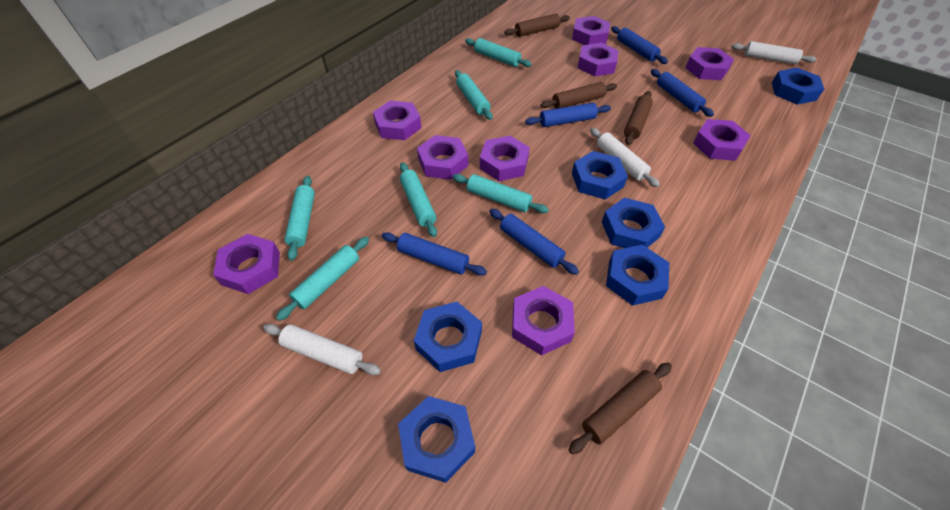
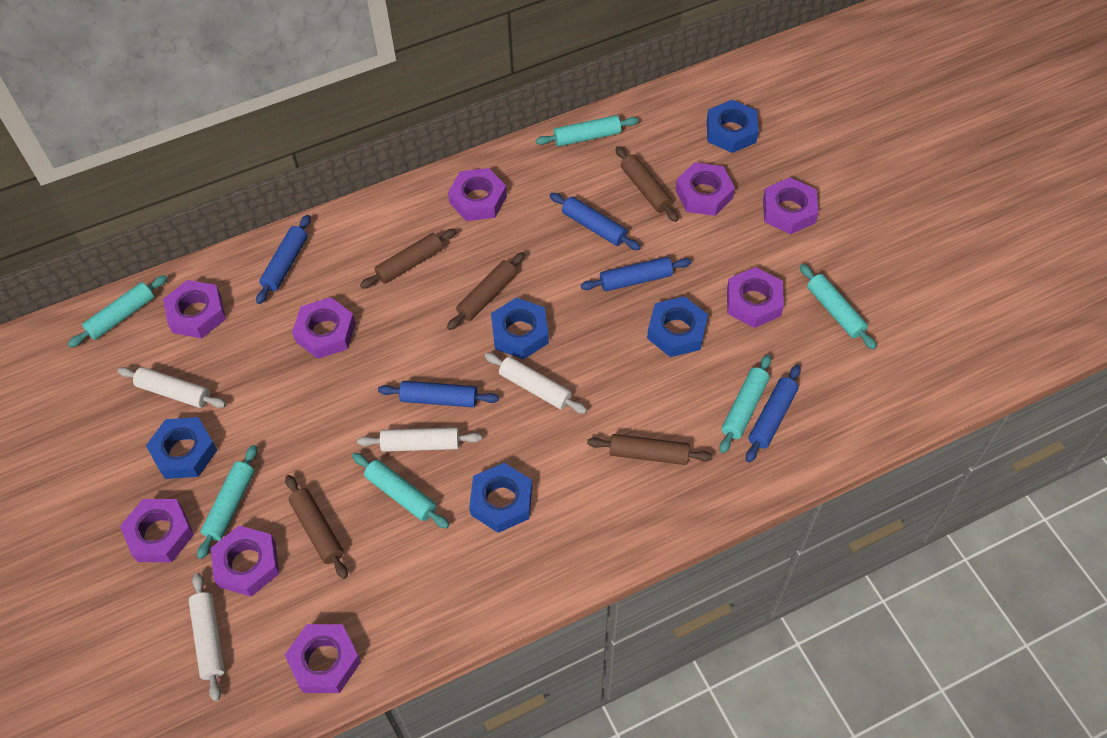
blue nut: [398,396,475,483] [414,302,482,372] [572,151,628,199] [602,198,665,248] [606,245,669,306] [772,68,824,105] = 6 -> [146,417,217,479] [469,463,532,533] [491,298,549,359] [647,296,708,357] [707,100,759,153] = 5
brown rolling pin: [504,14,570,37] [540,82,617,109] [569,363,672,454] [624,91,653,145] = 4 -> [285,475,348,579] [360,229,457,289] [447,252,525,330] [587,434,713,465] [615,146,678,222] = 5
white rolling pin: [263,324,381,375] [590,128,660,187] [731,41,817,64] = 3 -> [118,367,226,408] [189,573,225,702] [357,427,482,452] [484,353,587,414] = 4

